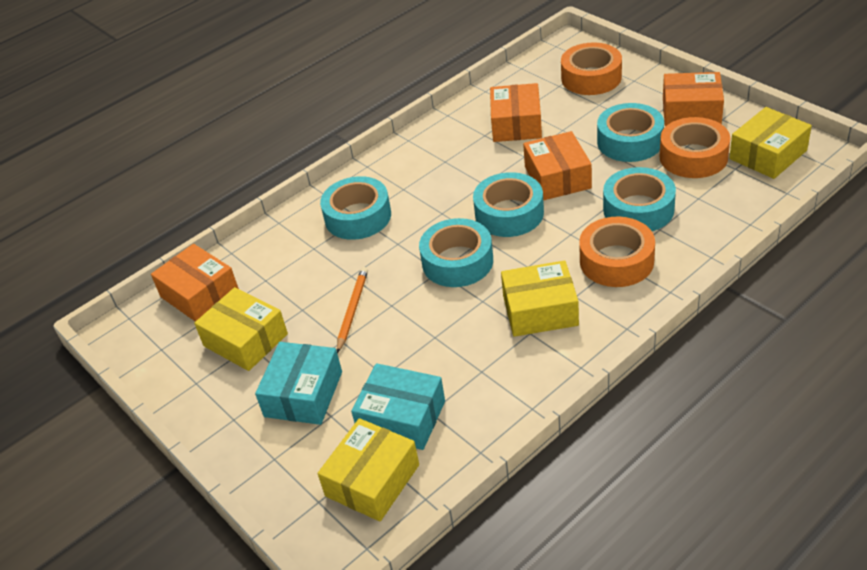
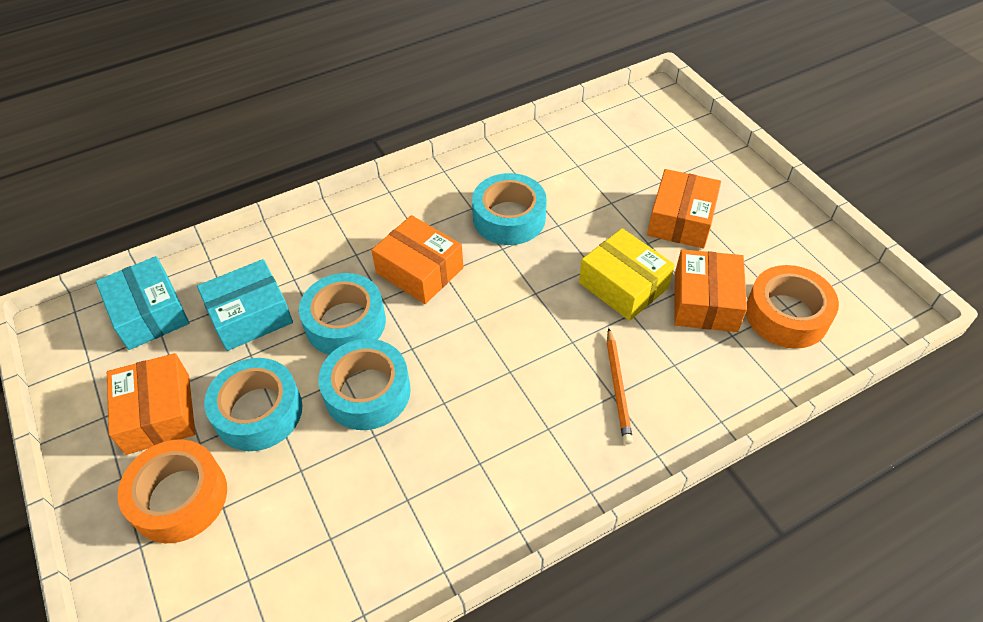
orange tape: [561,42,622,95] [579,217,655,287] [660,117,730,178] = 3 -> [118,439,227,543] [746,265,839,349] = 2
turquoise tape: [320,176,391,240] [419,218,493,287] [473,172,544,237] [597,103,664,162] [603,167,676,231] = 5 -> [204,358,302,451] [299,273,386,355] [318,339,411,430] [472,173,547,245] = 4
yellow box: [194,287,288,371] [318,418,419,522] [501,260,579,337] [729,107,812,179] = 4 -> [579,228,675,321] = 1

